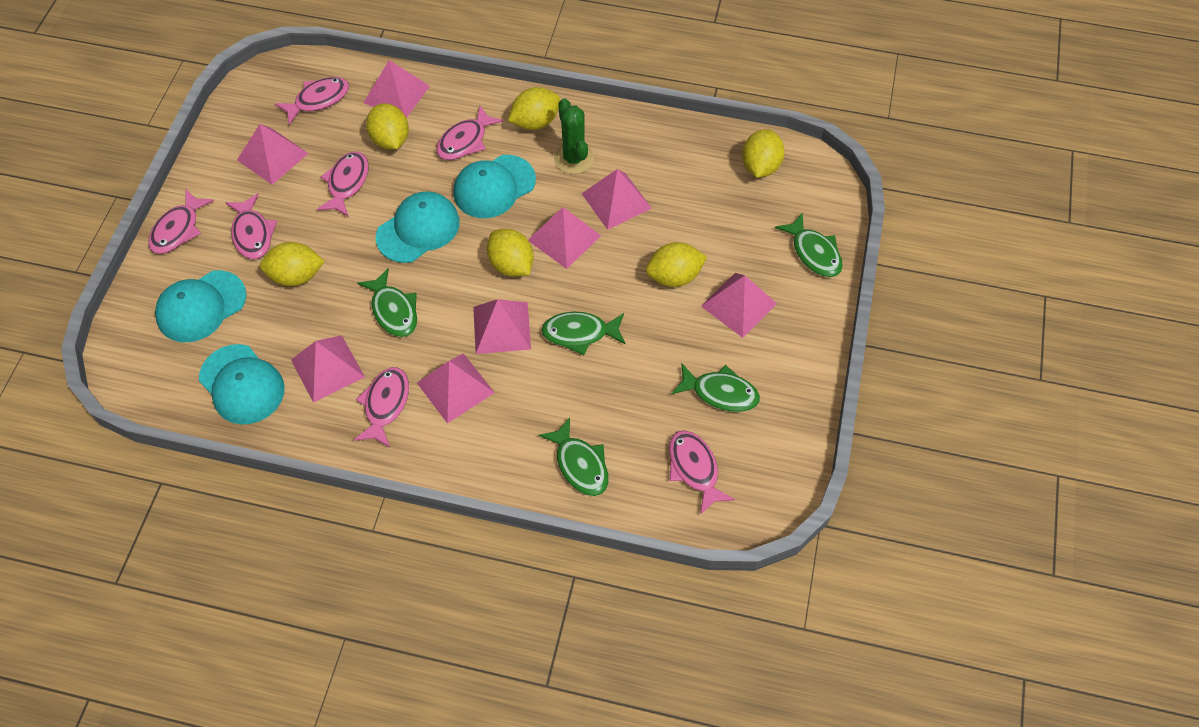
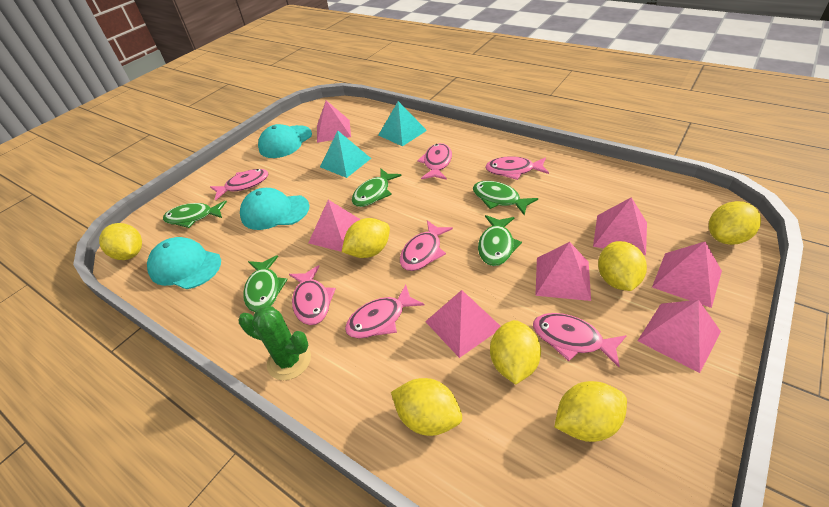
pink pyramid: [237,124,309,185] [291,335,365,403] [363,60,430,118] [417,353,495,423] [473,299,531,354] [528,207,601,269] [581,169,652,230] [701,273,777,338] = 8 -> [308,200,361,252] [317,100,351,143] [425,290,501,358] [535,242,591,301] [593,197,647,255] [638,300,721,373] [652,242,722,308] = 7
turquoise cap: [155,270,246,342] [199,344,285,424] [376,191,460,263] [453,155,536,218] = 4 -> [147,237,221,289] [240,188,310,230] [258,124,312,158] = 3
turquoise pyramid: none = 0 -> [320,131,371,178] [378,101,427,146] = 2
yellow lemon: [260,242,325,286] [366,103,409,150] [487,229,534,277] [508,87,560,130] [646,242,707,287] [742,129,785,178] = 6 -> [99,223,142,260] [342,218,390,258] [391,378,462,436] [490,320,541,384] [554,381,627,442] [598,241,647,291] [709,201,761,245] = 7

